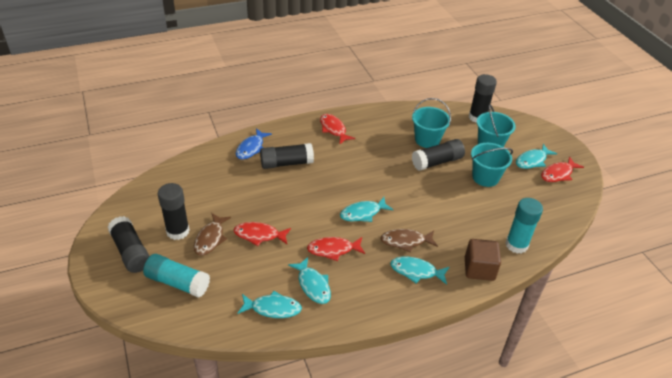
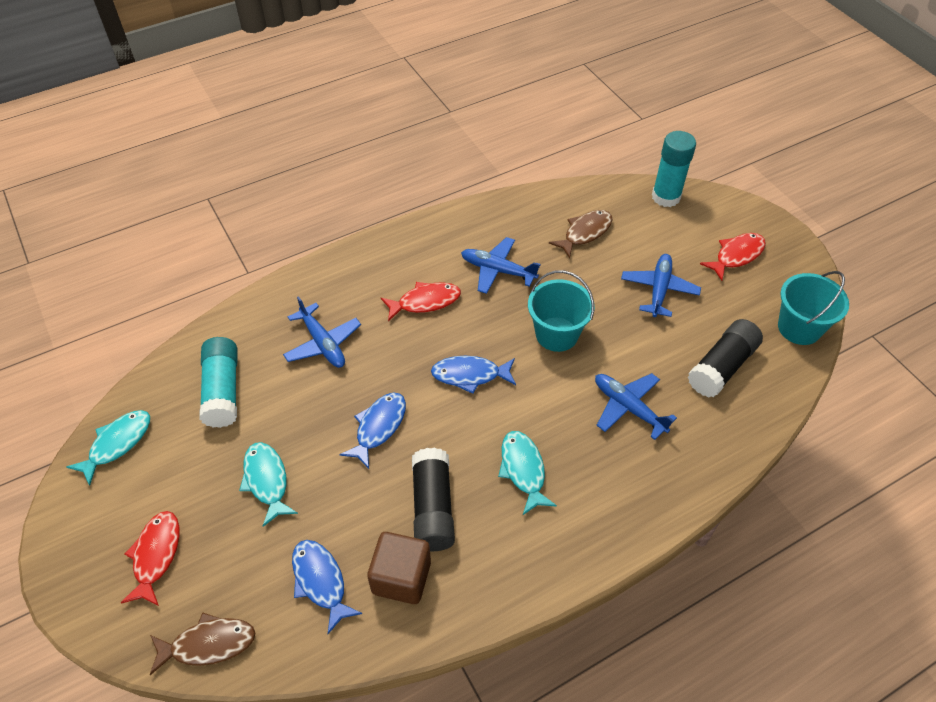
black glue stick: [108,216,150,273] [158,183,190,240] [260,143,314,169] [412,139,465,171] [469,74,497,123] = 5 -> [412,448,455,551] [687,319,763,397] = 2
blue fish: [236,128,272,160] = 1 -> [292,540,362,634] [340,393,406,469] [431,356,516,394] = 3
blue plane: none = 0 -> [283,296,361,368] [461,237,541,294] [595,373,677,440] [621,254,701,317] = 4
red fish: [234,222,291,246] [307,237,365,261] [320,114,355,145] [541,157,584,182] = 4 -> [121,511,179,606] [381,282,461,321] [700,233,766,281] = 3
turquoise bucket: [412,98,451,148] [471,143,513,187] [477,104,516,147] = 3 -> [528,270,595,352] [778,271,849,345] = 2
turquoise fish: [237,291,302,318] [288,257,331,304] [340,197,394,222] [390,257,449,285] [516,144,557,169] = 5 -> [67,410,150,486] [239,442,298,527] [498,431,557,515] = 3

